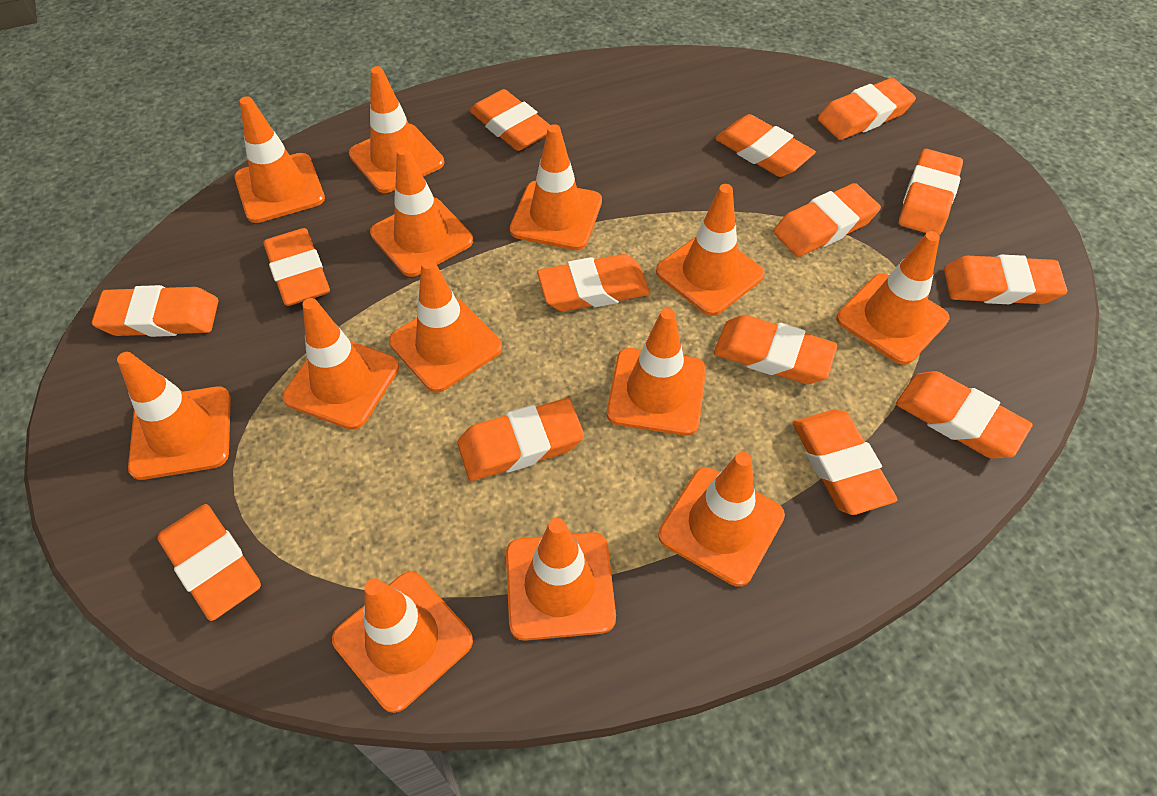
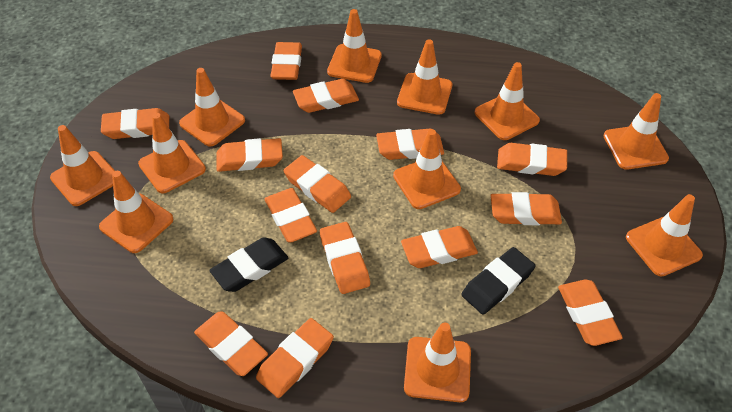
black eraser: none = 0 -> [209,237,288,292] [461,247,535,315] = 2
orange traffic cone: [117,352,231,480] [235,96,325,223] [283,298,399,430] [332,572,473,713] [349,66,444,193] [370,146,473,277] [389,258,502,392] [506,518,616,641] [510,124,602,250] [607,308,706,436] [656,184,765,316] [658,452,785,587] [836,231,949,365] = 13 -> [50,125,115,206] [99,171,174,253] [138,113,206,193] [179,68,245,147] [327,9,382,83] [393,129,461,209] [397,39,452,115] [404,323,471,402] [475,62,540,140] [603,93,669,170] [626,194,703,276] = 11

